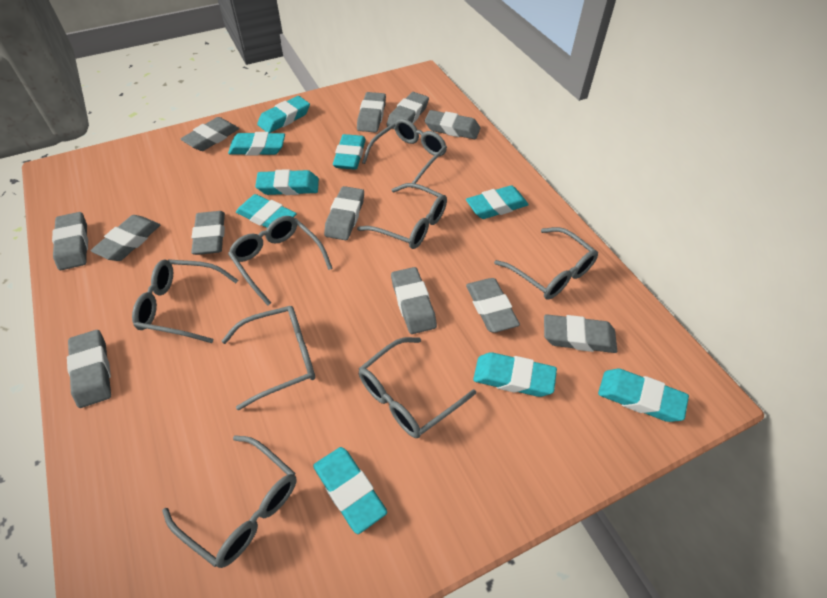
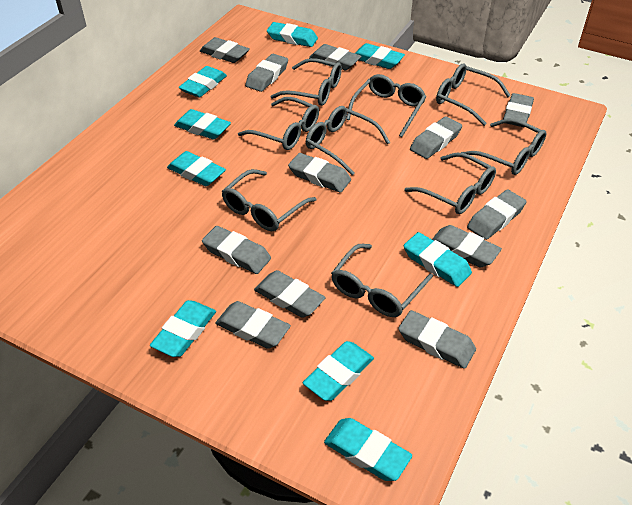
grey glasses: [132,259,238,343] [162,435,296,568] [222,306,315,410] [228,216,333,306] [357,183,447,249] [358,337,476,438] [362,119,447,188] [494,227,598,299] = 8 -> [222,169,316,231] [238,97,319,150] [270,58,342,106] [306,106,390,176] [331,244,433,317] [346,74,426,137] [404,153,496,214] [436,63,511,126] [461,119,546,175] = 9

